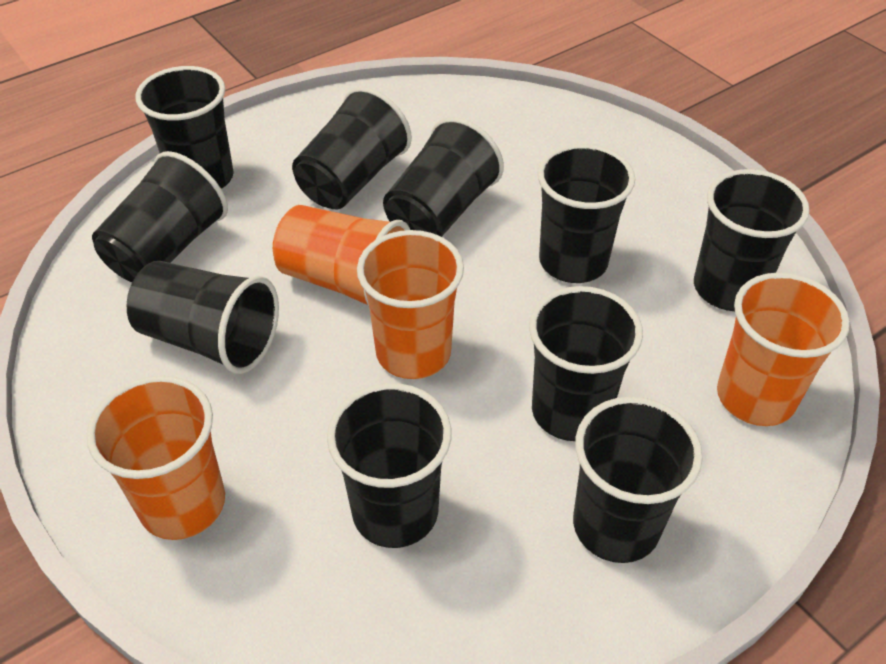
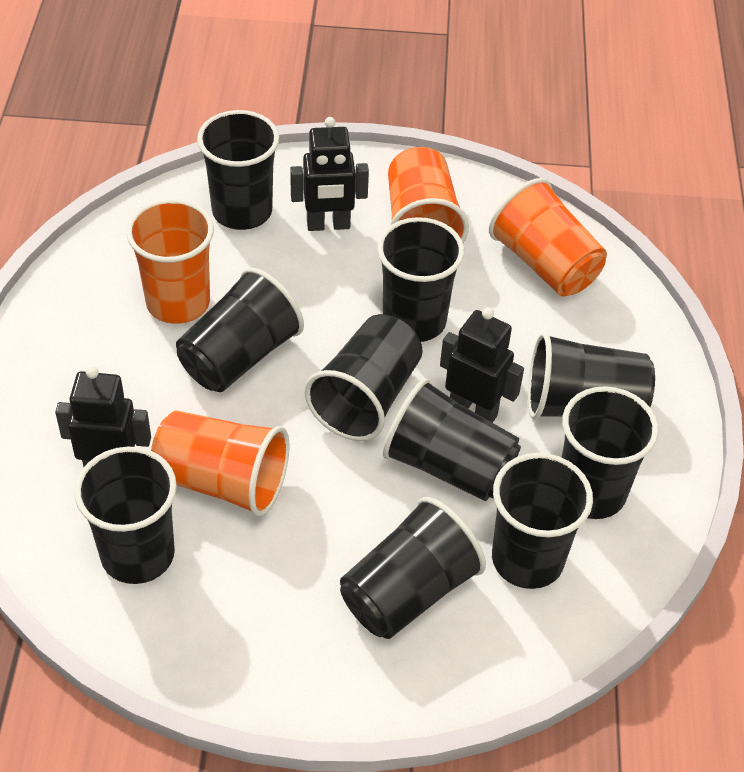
black robot: none = 0 -> [55,366,151,467] [290,117,369,231] [440,307,524,423] = 3

